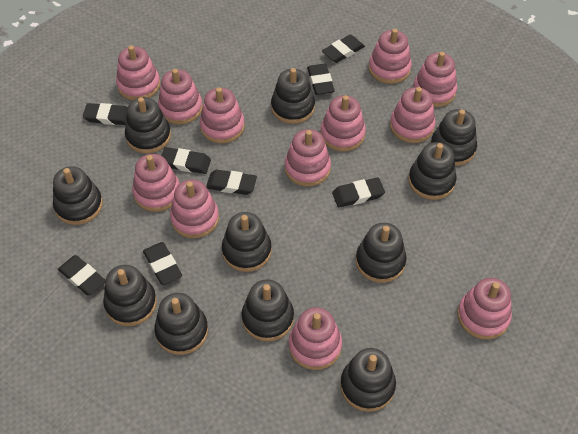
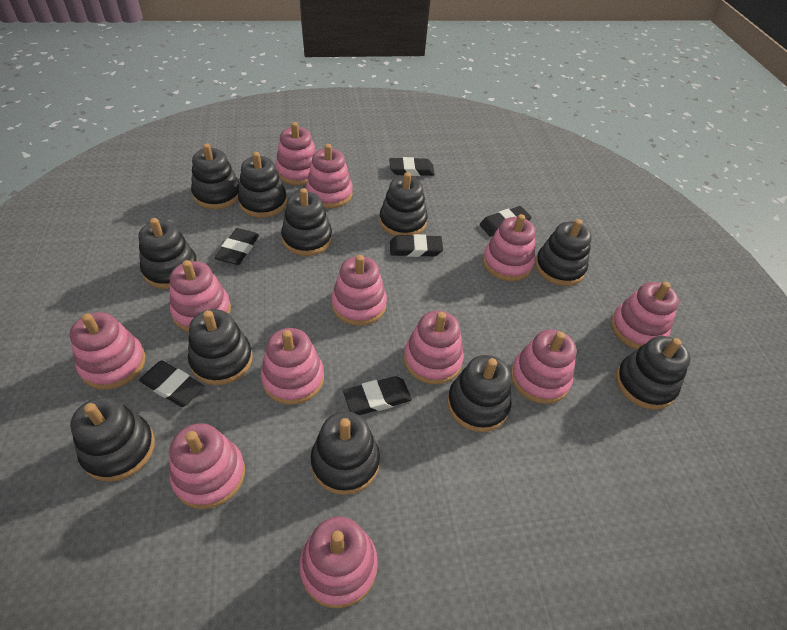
black eraser: [58,255,106,295] [83,103,128,125] [143,242,182,285] [161,147,211,174] [206,170,257,195] [307,63,335,95] [322,35,365,63] [332,177,385,208] = 8 -> [139,360,204,407] [215,228,259,265] [343,376,412,415] [389,157,435,176] [390,234,443,257] [480,206,532,237] = 6

